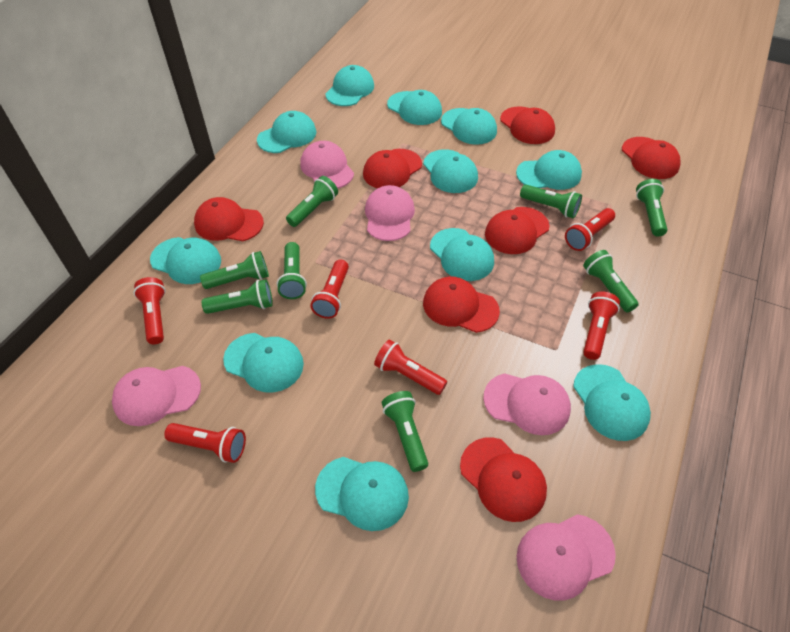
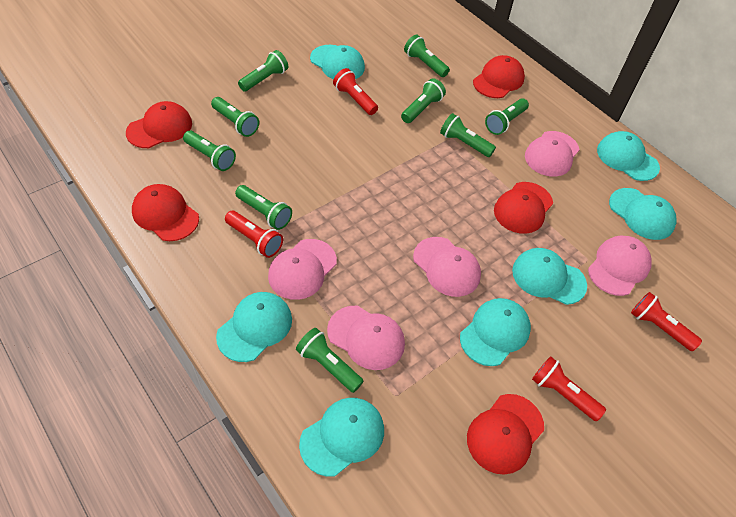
green flashlight: [200,251,269,289] [202,279,273,314] [277,242,307,299] [286,176,338,227] [382,391,428,472] [520,185,582,218] [583,250,639,312] [636,179,667,237] = 8 -> [183,131,236,171] [211,97,259,137] [235,185,292,230] [238,50,288,92] [296,328,364,393] [401,78,446,123] [404,34,450,77] [440,113,496,157] [485,98,529,135] = 9
red cap: [194,197,264,241] [363,149,422,188] [423,277,500,333] [460,437,547,522] [485,207,549,254] [500,106,555,144] [622,137,681,179] = 7 -> [126,101,192,148] [132,184,199,241] [467,394,544,475] [473,55,525,98] [494,182,553,234] = 5
red flashlight: [134,277,166,344] [164,423,246,463] [310,259,349,319] [374,340,447,395] [565,208,615,251] [583,291,620,360] = 6 -> [225,211,283,258] [333,68,378,115] [532,356,606,421] [631,292,702,351] = 4
turquoise cap: [150,237,221,284] [223,333,304,393] [257,111,316,153] [315,457,409,531] [325,65,374,106] [387,90,442,125] [423,149,478,193] [430,228,494,281] [441,108,497,145] [516,150,582,190] [573,364,651,441] = 11 -> [216,292,292,362] [299,398,384,476] [310,45,365,79] [460,298,531,366] [512,248,587,305] [597,131,660,181] [609,188,676,240] = 7

